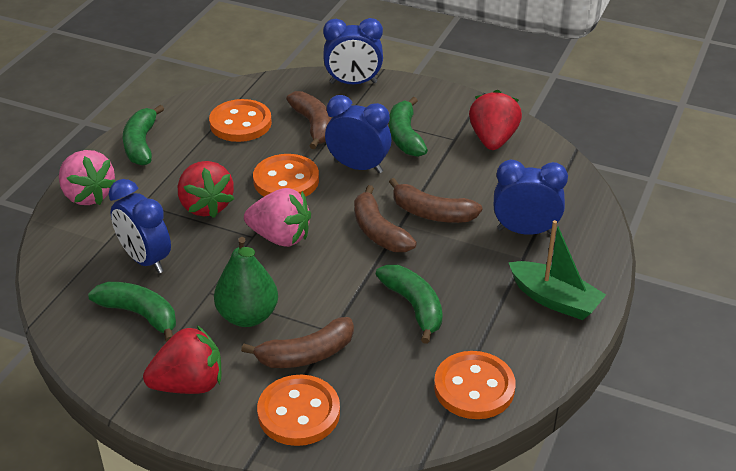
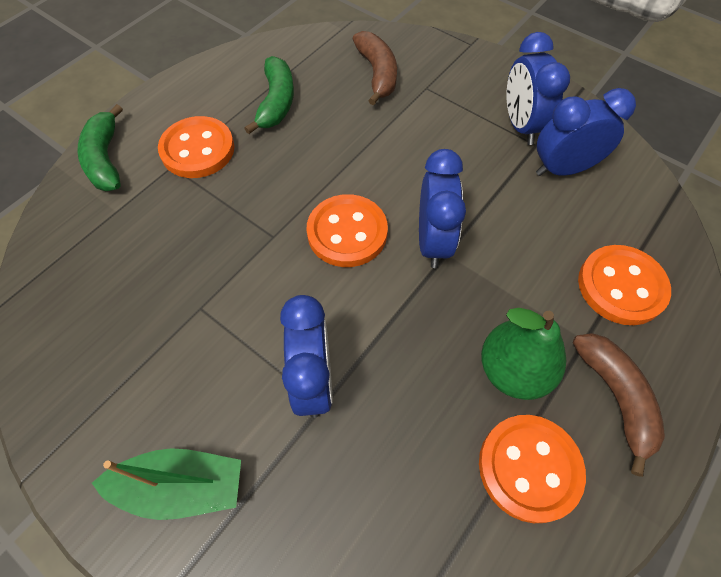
brown banana: [241,317,354,368] [286,91,332,149] [354,185,417,252] [389,178,482,223] = 4 -> [353,31,397,105] [573,333,665,477] = 2
green banana: [88,282,176,342] [123,105,164,166] [376,265,443,344] [389,97,428,157] = 4 -> [77,104,123,191] [244,56,294,134] = 2
pink strawberry: [59,150,116,205] [244,188,311,247] = 2 -> none = 0
red strawberry: [143,326,221,394] [178,161,234,218] [469,90,522,150] = 3 -> none = 0

